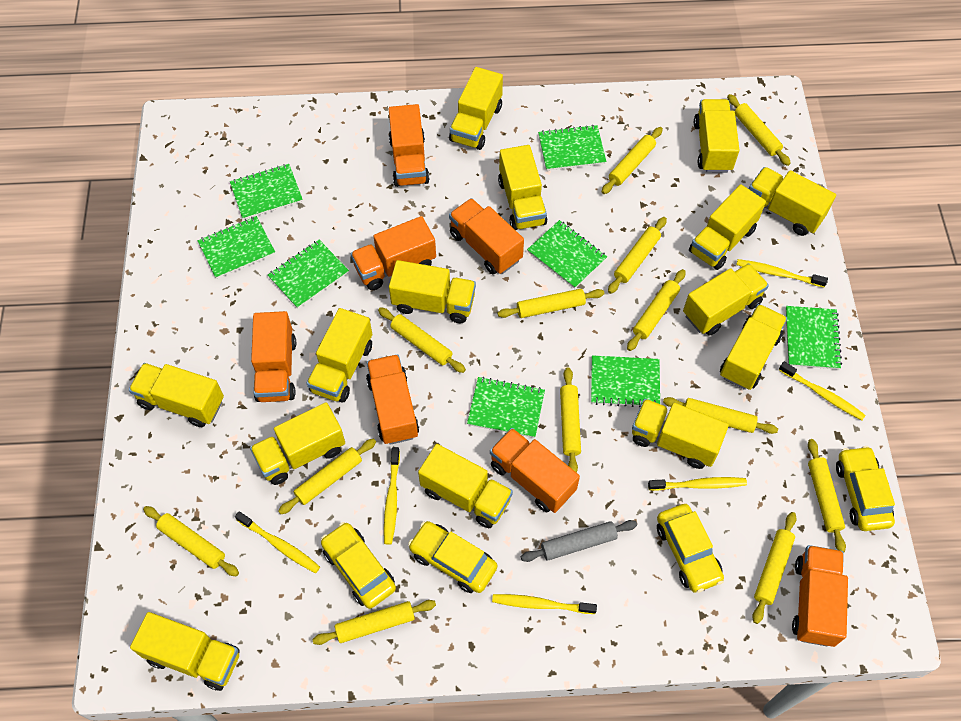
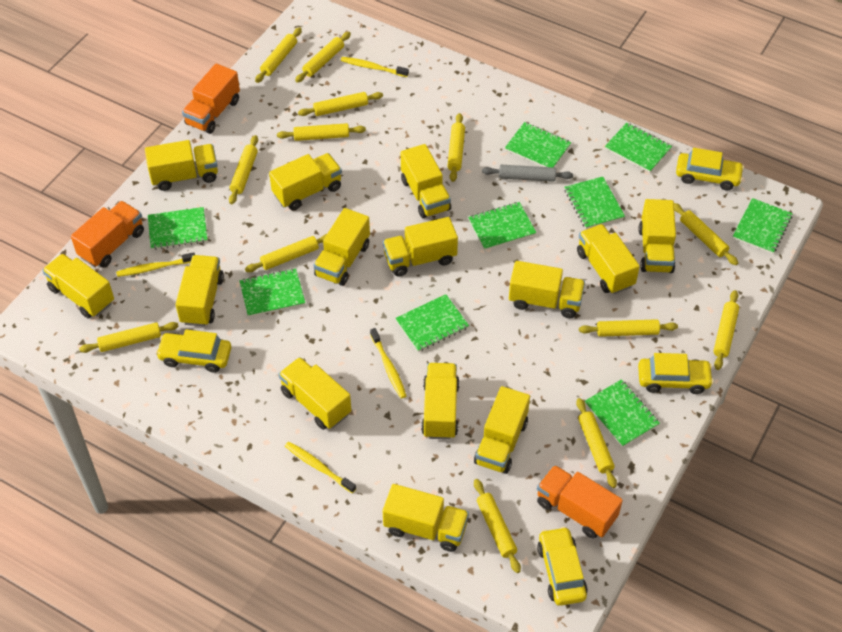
green notebook: [198,216,275,279] [230,164,303,220] [268,240,349,309] [467,377,545,438] [527,220,607,289] [538,125,606,171] [591,355,660,407] [785,306,842,370] = 8 -> [148,207,208,250] [239,268,305,317] [395,294,469,352] [468,202,537,250] [505,122,571,167] [564,177,625,229] [585,379,660,447] [605,122,672,172] [733,198,793,254] = 9
orange truck: [251,311,296,402] [351,216,436,290] [366,354,419,445] [389,104,430,187] [449,198,524,274] [490,428,580,513] [792,545,848,647] = 7 -> [71,201,144,267] [182,63,240,134] [537,465,623,539] = 3
yellow toothbrush: [235,512,320,573] [384,447,400,545] [492,594,597,614] [648,477,747,491] [736,259,828,287] [779,362,866,420] = 6 -> [116,252,195,277] [285,442,356,493] [341,57,409,77] [370,328,406,398] = 4

